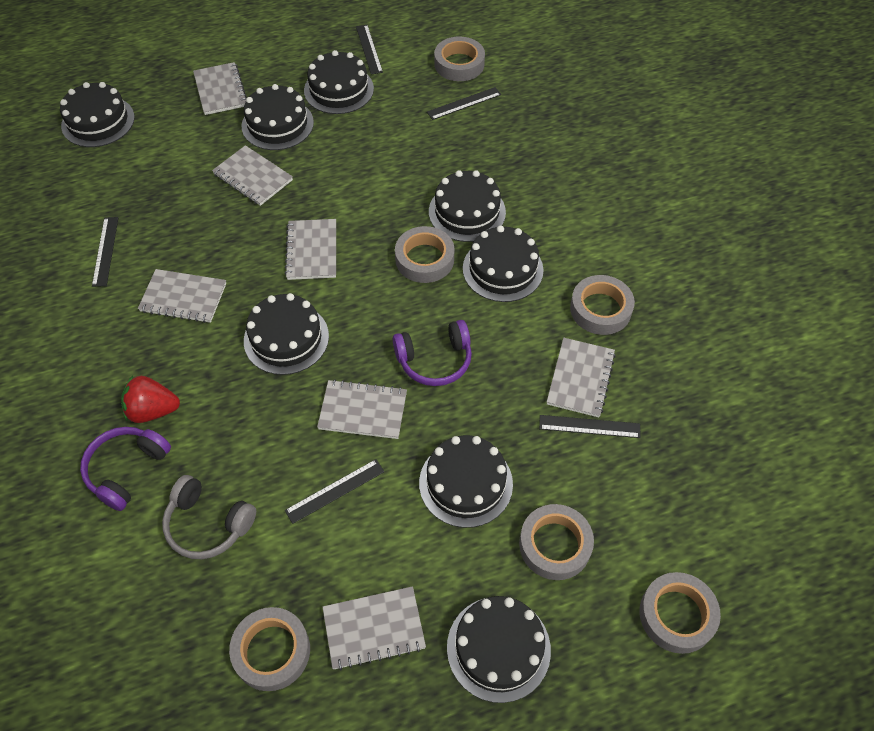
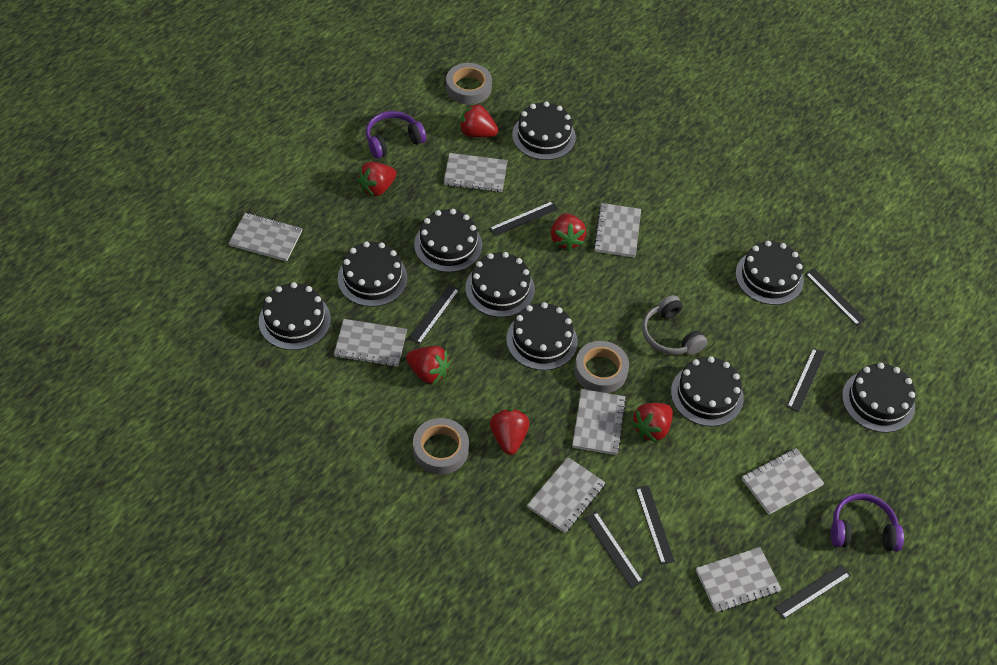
black cake: [60,82,135,147] [241,84,314,150] [244,293,329,375] [304,50,374,114] [419,435,513,528] [429,170,506,242] [447,596,551,703] [463,225,543,302] = 8 -> [259,282,331,350] [338,241,407,307] [414,209,482,272] [465,252,535,317] [506,302,578,370] [512,102,576,160] [671,356,744,426] [736,241,804,305] [842,363,916,433] = 9
black ruler: [92,217,119,287] [285,459,384,524] [356,25,383,75] [427,87,501,120] [539,415,641,438] = 5 -> [409,284,460,345] [489,201,558,236] [584,512,643,588] [636,485,675,565] [774,564,851,619] [787,348,825,412] [805,269,866,326] = 7
grey notebook: [138,269,226,323] [193,62,246,115] [212,145,293,206] [284,219,336,280] [317,379,407,439] [323,586,426,670] [547,338,616,417] = 7 -> [228,213,302,262] [334,319,407,367] [444,153,508,192] [527,457,606,533] [572,389,626,455] [593,203,641,258] [696,547,782,612] [742,448,825,515] = 8
grey tape: [229,607,310,691] [395,226,455,283] [434,37,485,81] [519,504,594,580] [570,275,635,335] [640,572,721,654] = 6 -> [413,418,469,474] [446,63,492,105] [574,341,629,393] = 3
red strawberry: [121,376,180,423] = 1 -> [357,162,396,197] [406,346,450,384] [459,103,498,137] [490,408,529,455] [551,213,586,251] [631,403,673,442] = 6

